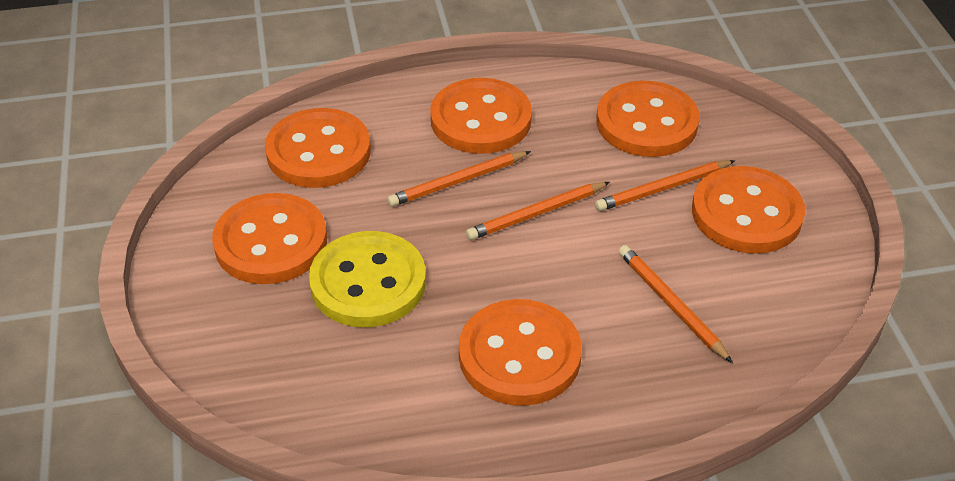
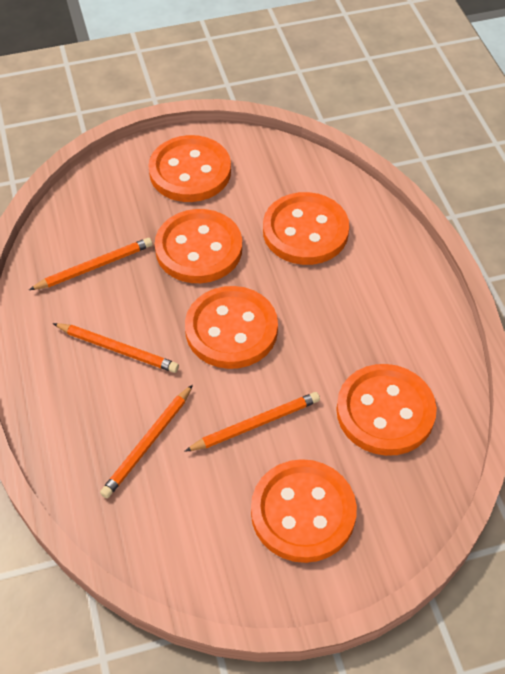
yellow button: [309,231,426,327] = 1 -> none = 0

